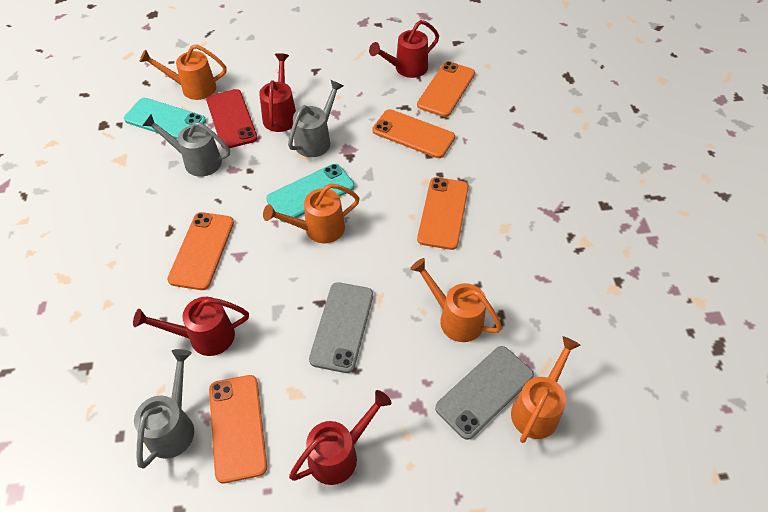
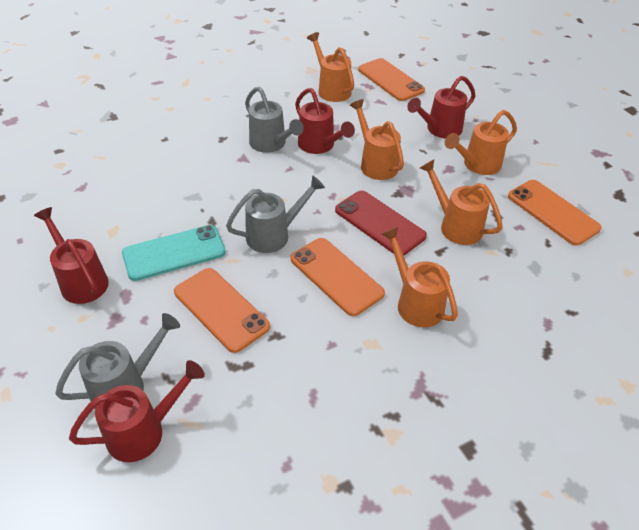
grey phone: [309,282,373,373] [435,346,534,440] = 2 -> none = 0
orange phone: [167,212,234,290] [209,375,267,483] [372,109,455,158] [417,61,475,117] [417,177,469,250] = 5 -> [174,268,270,353] [290,238,385,316] [358,58,425,101] [508,180,602,246] = 4
orange watering can: [139,44,226,100] [263,183,360,243] [410,258,502,342] [511,336,581,443] = 4 -> [307,32,354,102] [350,99,404,180] [382,226,458,327] [420,159,503,245] [445,110,517,175] = 5
turquoise phone: [124,98,206,140] [266,164,354,222] = 2 -> [122,225,226,281] = 1

